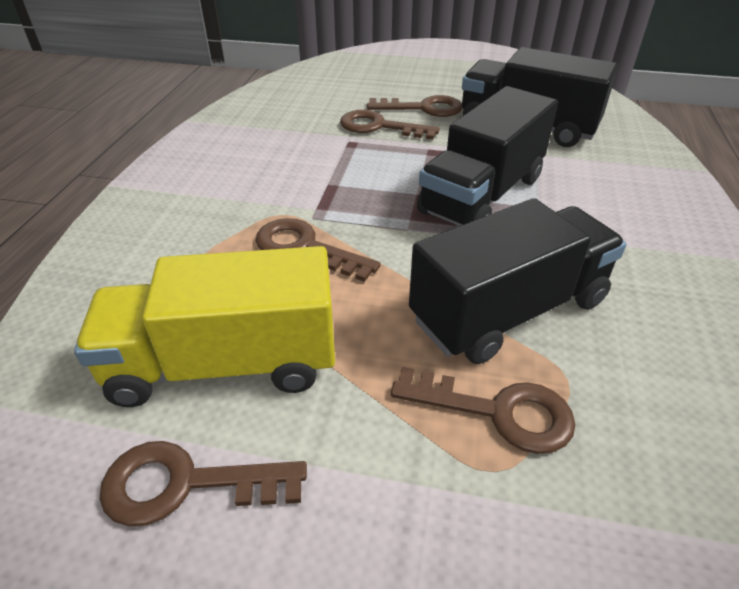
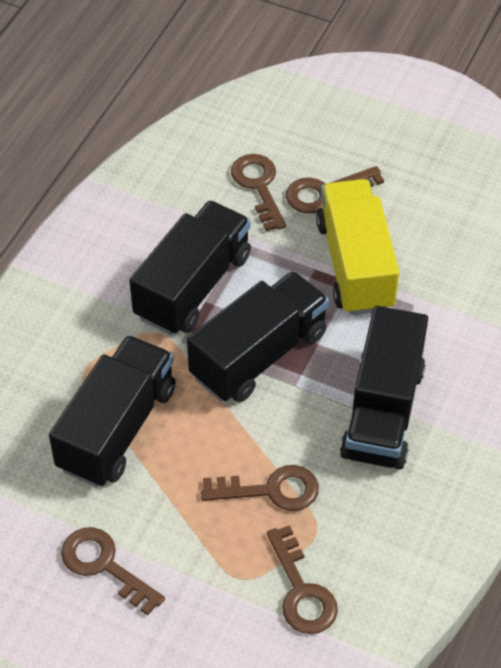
black truck: [409,198,626,364] [417,86,558,226] [462,47,618,147] = 3 -> [49,335,176,487] [129,200,251,335] [187,271,329,402] [340,306,428,470] = 4

